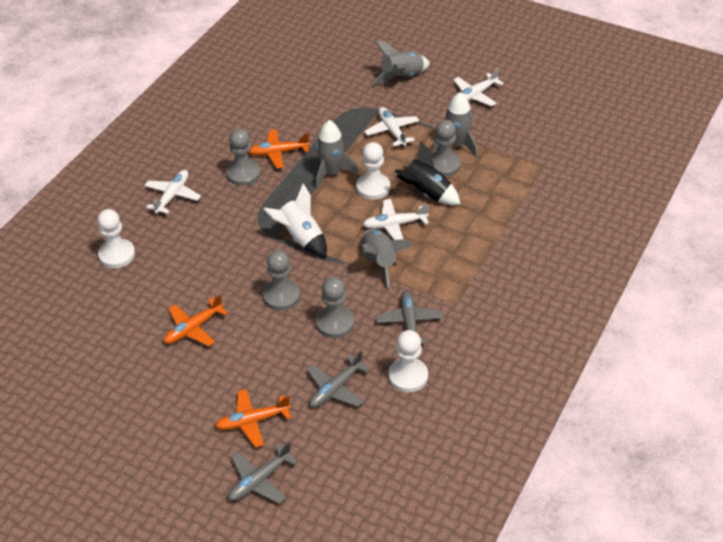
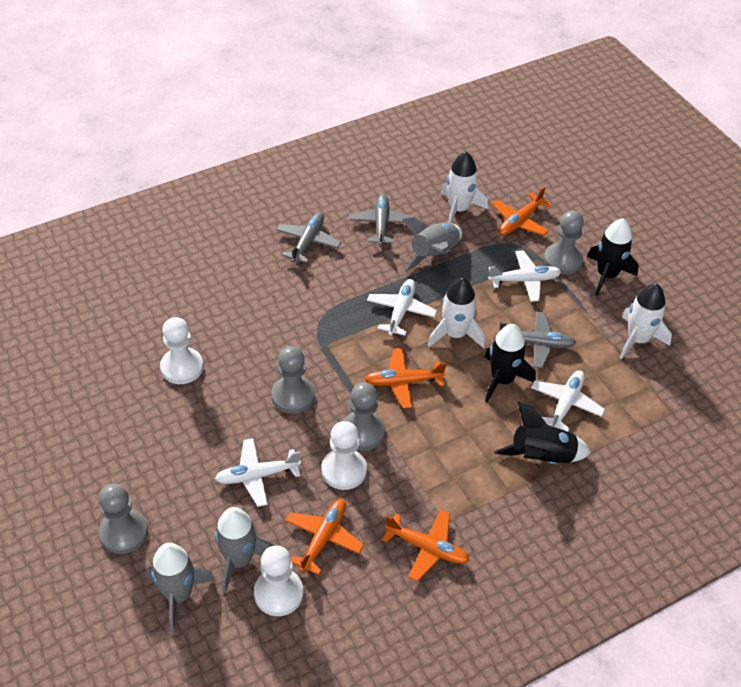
black rocket: [394,141,461,205] = 1 -> [485,324,536,403] [494,401,591,464] [587,218,639,296] = 3
grey rocket: [316,120,358,189] [361,229,413,288] [372,41,430,85] [432,92,477,157] = 4 -> [147,543,216,632] [215,507,274,593] [402,217,462,272] = 3
orange plane: [164,294,228,346] [215,389,291,447] [248,129,310,168] = 3 -> [285,499,364,575] [365,348,446,408] [382,510,470,581] [492,187,552,236] = 4
white rocket: [264,183,327,257] = 1 -> [428,278,485,348] [440,152,488,223] [620,283,672,359] = 3

